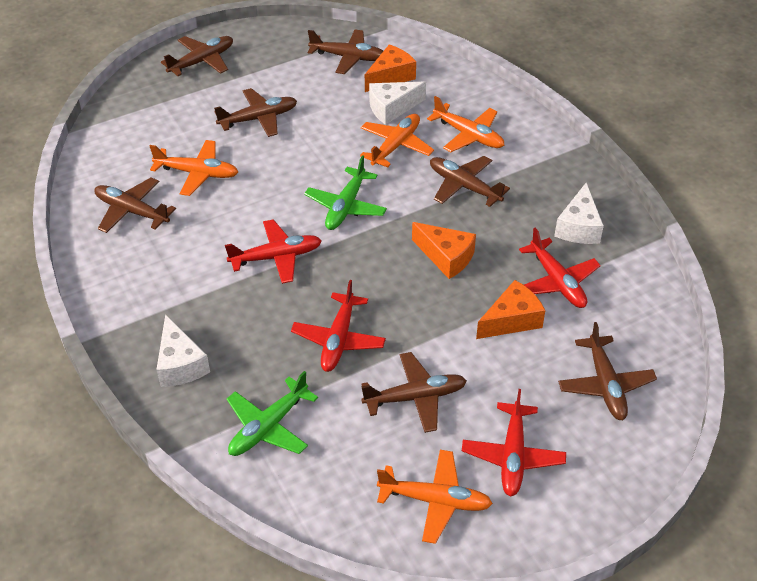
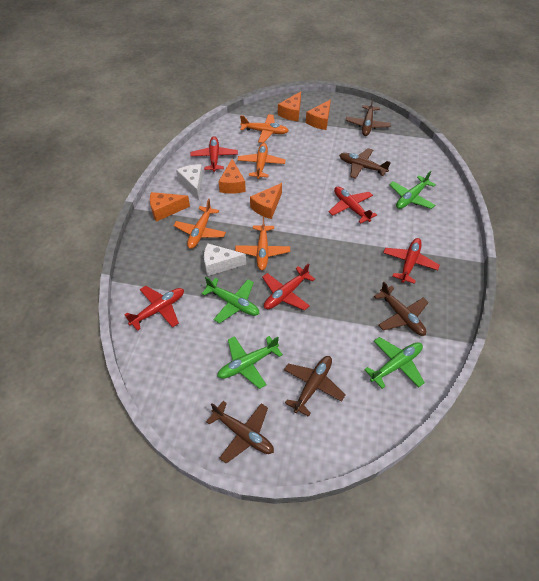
brown plane: [94,178,176,233] [161,36,233,76] [214,88,297,137] [308,29,383,74] [361,352,467,433] [430,156,510,207] [558,322,657,420] = 7 -> [206,401,274,464] [284,356,345,417] [339,148,391,179] [346,97,391,136] [374,282,429,336] = 5
green plane: [227,371,318,456] [304,155,387,230] = 2 -> [201,277,259,323] [217,336,283,389] [364,337,425,389] [389,171,436,209] = 4
orange cheese: [365,44,416,92] [412,222,476,279] [476,280,545,339] = 3 -> [150,192,190,222] [218,159,246,194] [250,183,282,219] [278,92,301,121] [306,99,331,130] = 5
red plane: [225,219,322,284] [291,280,386,372] [462,389,566,497] [519,228,601,308] = 4 -> [124,286,184,331] [190,136,238,172] [262,263,315,310] [329,187,377,224] [383,238,440,284] = 5
white cheese: [156,314,210,387] [369,81,426,125] [554,183,604,244] = 3 -> [176,164,203,200] [204,243,246,276] = 2

